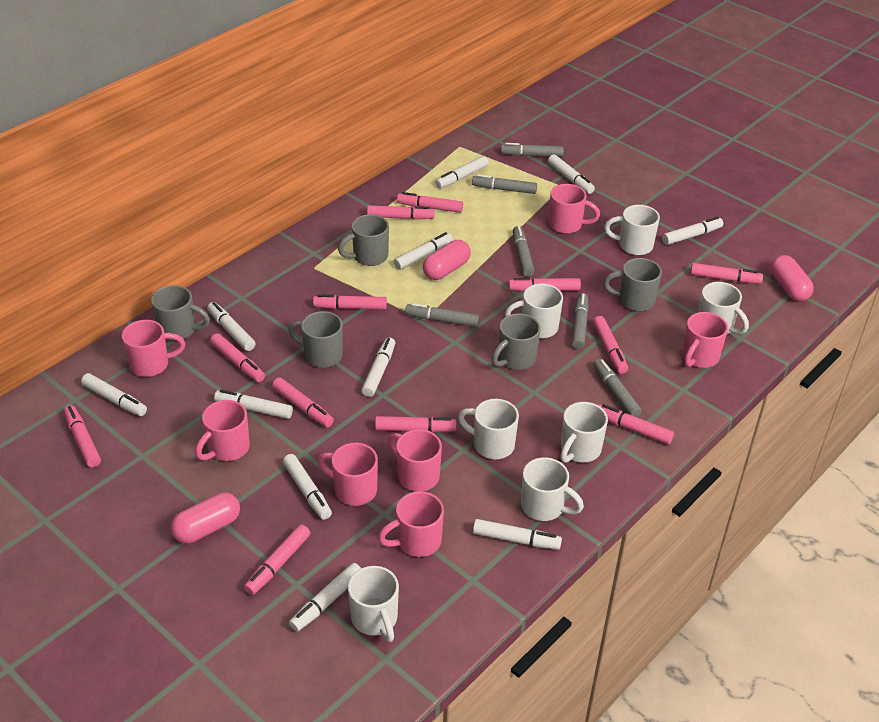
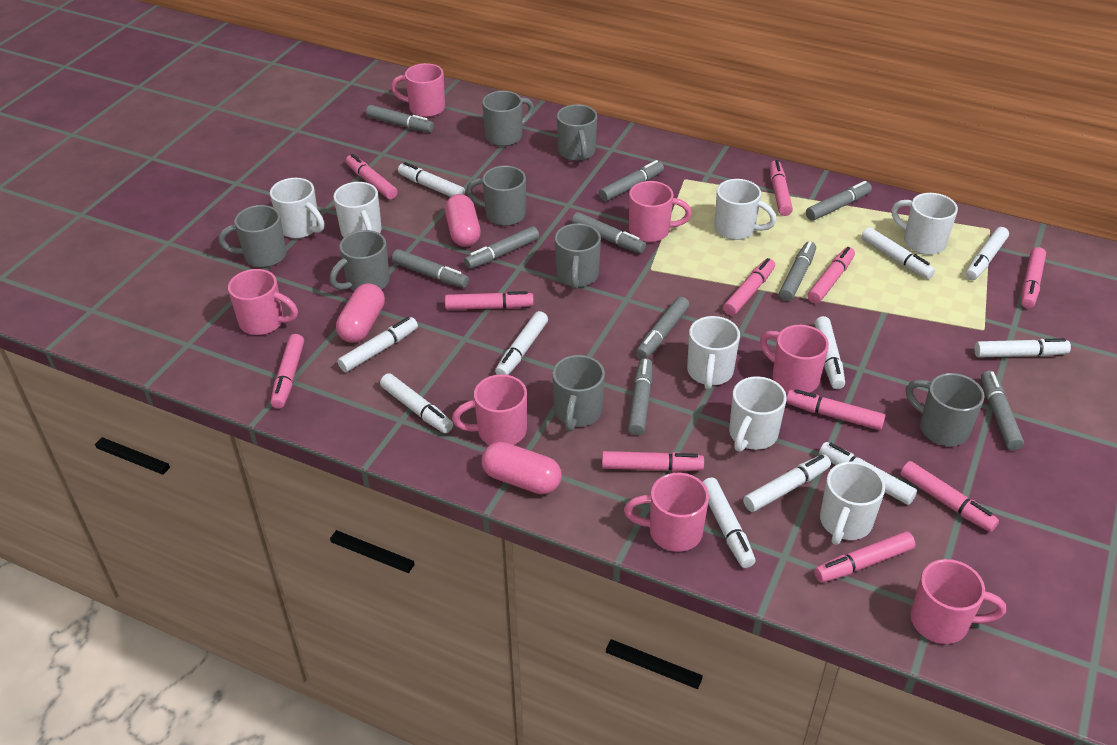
grey marker: [405,303,479,327] [472,174,537,194] [501,143,564,157] [513,226,535,277] [572,293,589,349] [593,359,642,417] = 6 -> [366,105,434,132] [392,249,469,288] [464,226,539,269] [572,212,646,253] [599,160,664,202] [628,358,653,436] [636,297,689,359] [779,241,816,301] [806,181,872,221] [981,371,1024,450] = 10
grey mug: [151,285,210,341] [289,311,343,368] [338,214,389,266] [492,313,541,370] [603,258,662,311] = 5 -> [218,205,287,267] [329,230,390,291] [466,166,526,226] [482,91,534,146] [552,355,605,431] [555,223,601,290] [557,104,597,161] [906,373,984,446] = 8
pink marker: [64,405,101,467] [210,333,265,382] [244,524,310,595] [272,377,334,427] [313,294,387,310] [367,205,434,220] [375,416,457,433] [397,192,463,213] [508,278,581,291] [593,316,628,374] [598,404,674,445] [690,263,763,284] = 12 -> [271,334,304,409] [346,154,398,199] [445,291,534,310] [602,451,704,472] [723,258,775,316] [769,160,793,216] [786,389,885,430] [807,247,855,304] [814,531,915,583] [900,461,999,532] [1021,247,1046,308] = 11

